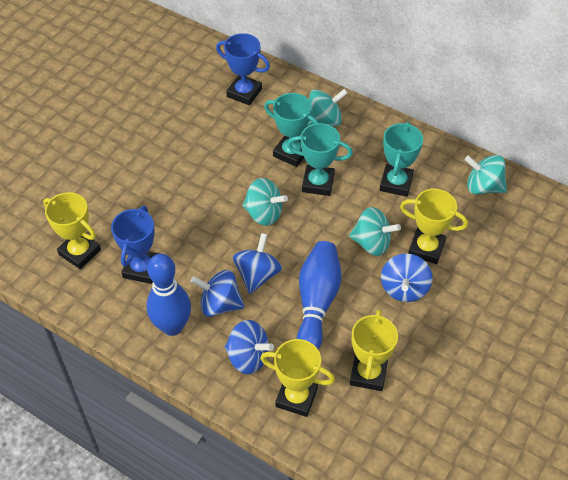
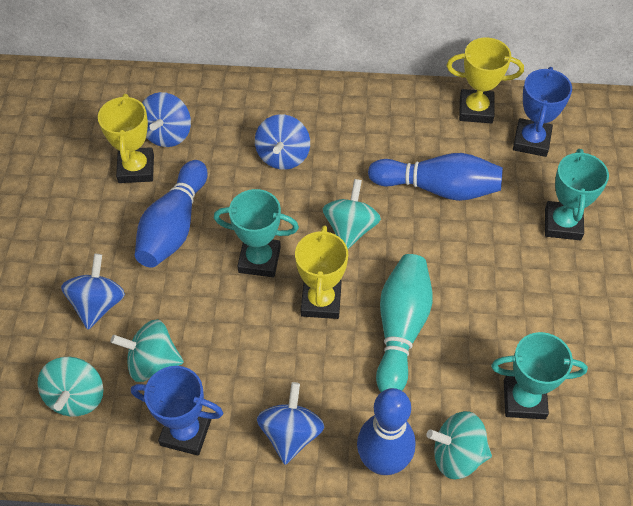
blue bowling pin: [146,254,191,336] [297,241,341,349] = 2 -> [135,160,208,268] [357,388,415,475] [368,153,503,201] = 3
turquoise bowling pin: none = 0 -> [376,254,433,392] = 1
yellow trophy: [43,192,101,269] [260,339,335,417] [350,310,398,391] [400,189,468,264] = 4 -> [98,94,154,183] [295,225,348,319] [447,38,524,123] = 3

